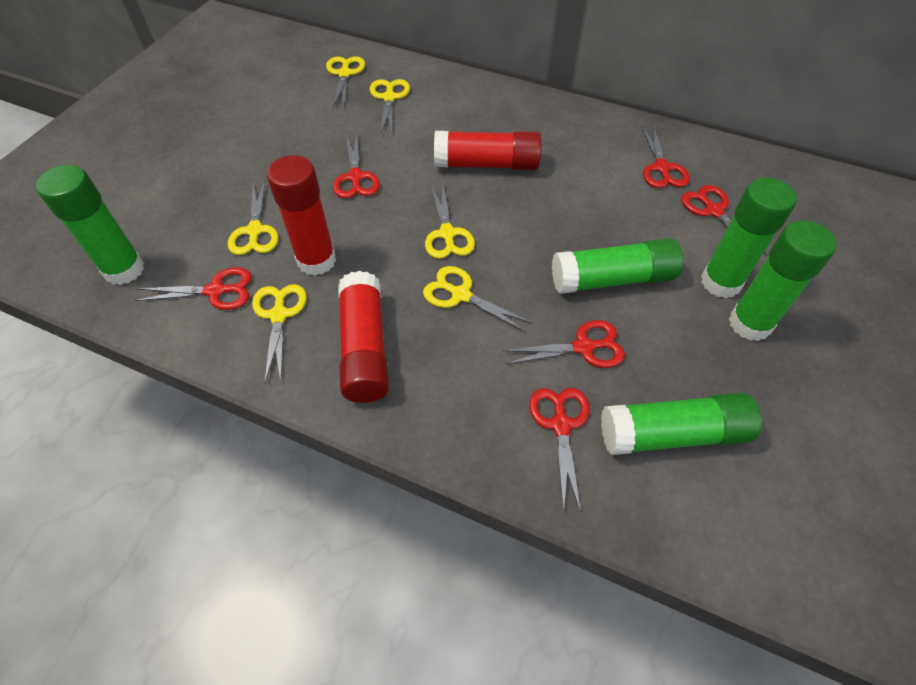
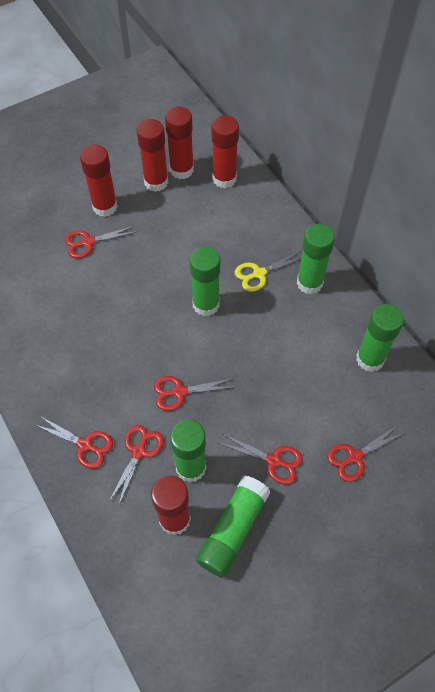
red glue stick: [267,155,336,276] [338,271,389,403] [434,131,542,170] = 3 -> [80,144,118,217] [136,119,168,192] [151,475,191,536] [165,106,194,179] [212,115,239,188] = 5
yellow scissors: [228,180,279,255] [252,284,307,382] [326,56,365,107] [370,79,410,133] [423,266,533,332] [425,185,475,259] = 6 -> [235,251,301,292] = 1

